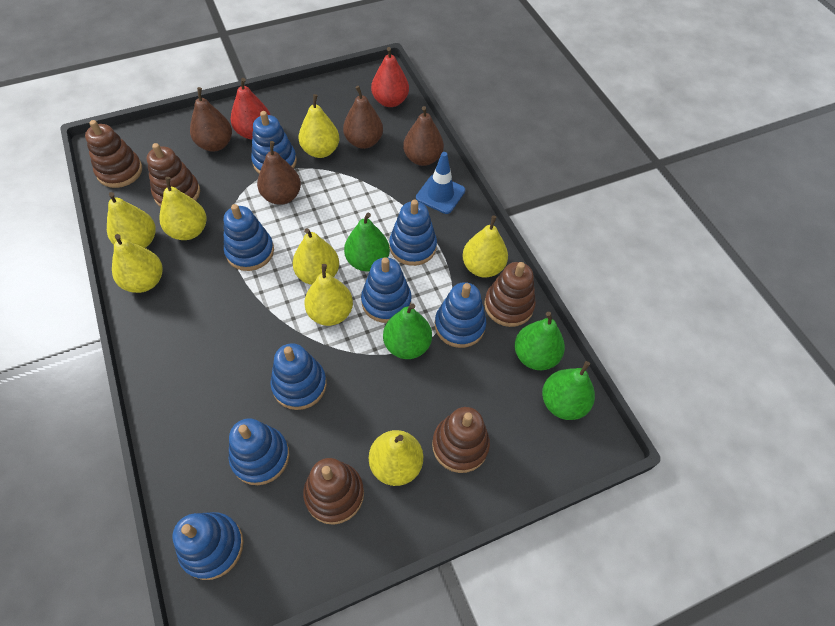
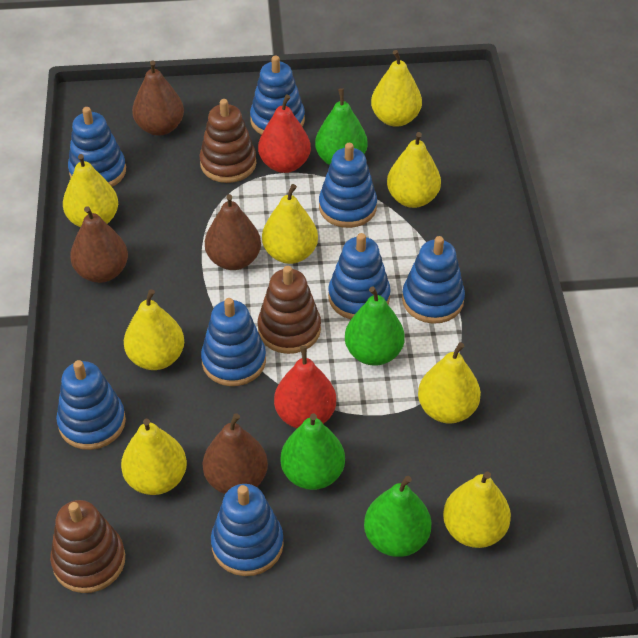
blue traffic cone: [416,152,465,214] = 1 -> none = 0
brown stacking toy: [85,120,142,188] [147,143,200,207] [303,458,364,525] [432,407,490,473] [484,262,536,327] = 5 -> [50,500,125,593] [199,99,256,183] [258,266,321,354] = 3

